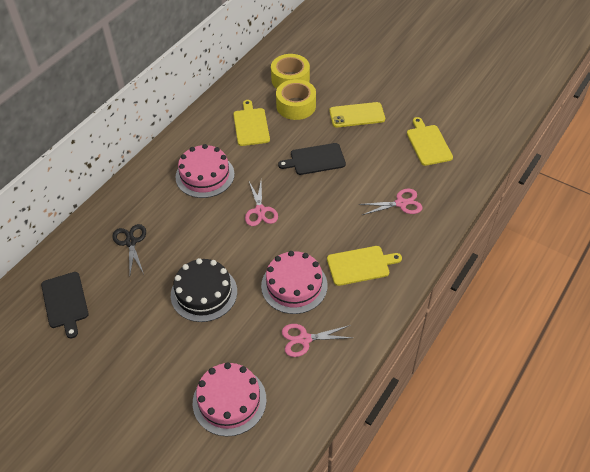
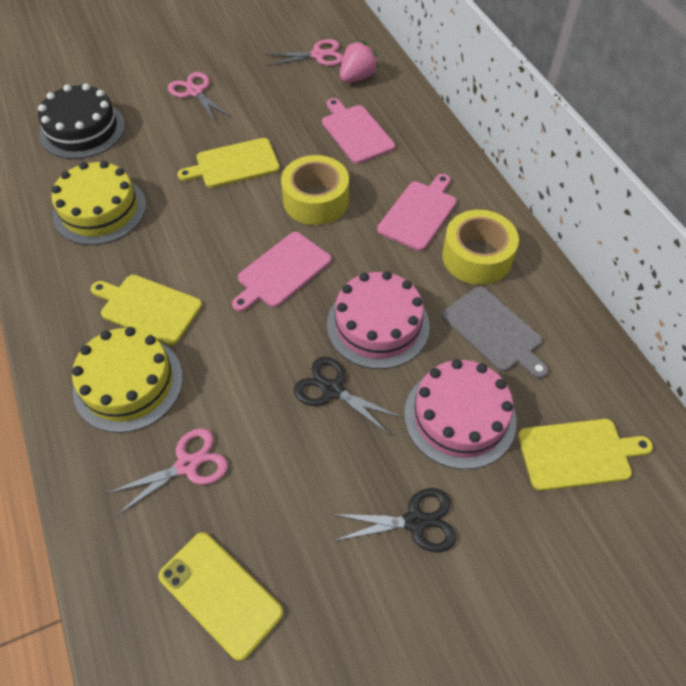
black cutting board: [41,272,89,338] [278,143,346,175] = 2 -> none = 0
black scissors: [112,224,146,274] = 1 -> [294,357,403,436] [331,488,456,552] = 2
grey cutting board: none = 0 -> [442,286,548,379] = 1
pink cake: [175,144,235,198] [193,362,267,437] [261,251,328,314] = 3 -> [327,271,430,369] [404,359,517,469] = 2
pink cutting board: none = 0 -> [232,232,331,312] [322,98,395,164] [377,174,457,251] = 3
pink strawberry: none = 0 -> [340,41,379,83] = 1
yellow cake: none = 0 -> [51,161,146,245] [72,327,183,433] = 2

